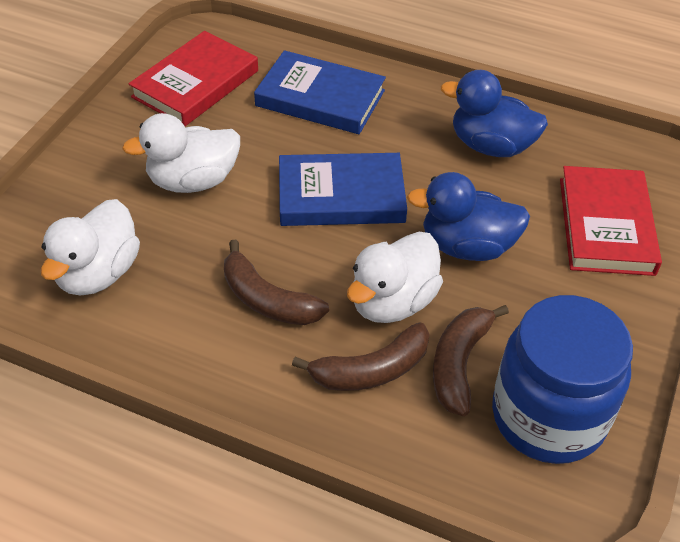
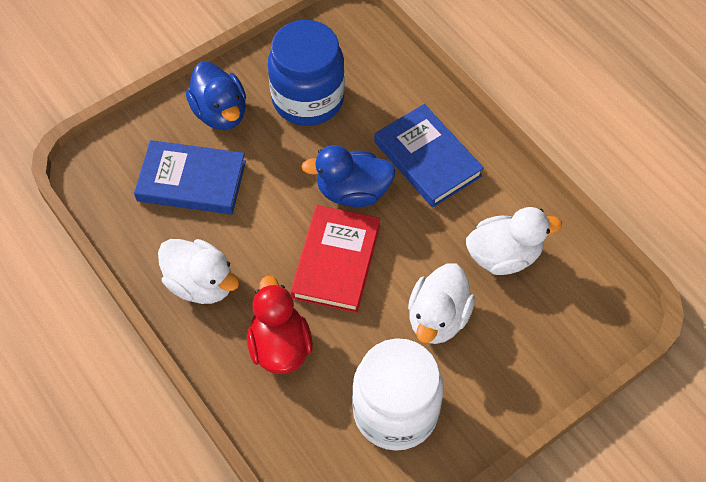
brown banana: [224,240,329,325] [292,322,430,391] [433,305,509,416] = 3 -> none = 0
red book: [128,31,258,126] [560,166,662,276] = 2 -> [291,205,380,313] = 1
red duck: none = 0 -> [247,276,313,374] = 1
white jar: none = 0 -> [352,338,444,451] = 1

